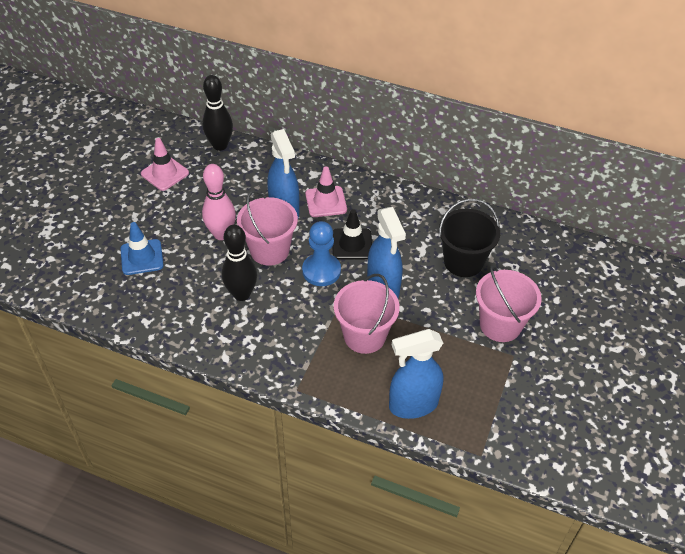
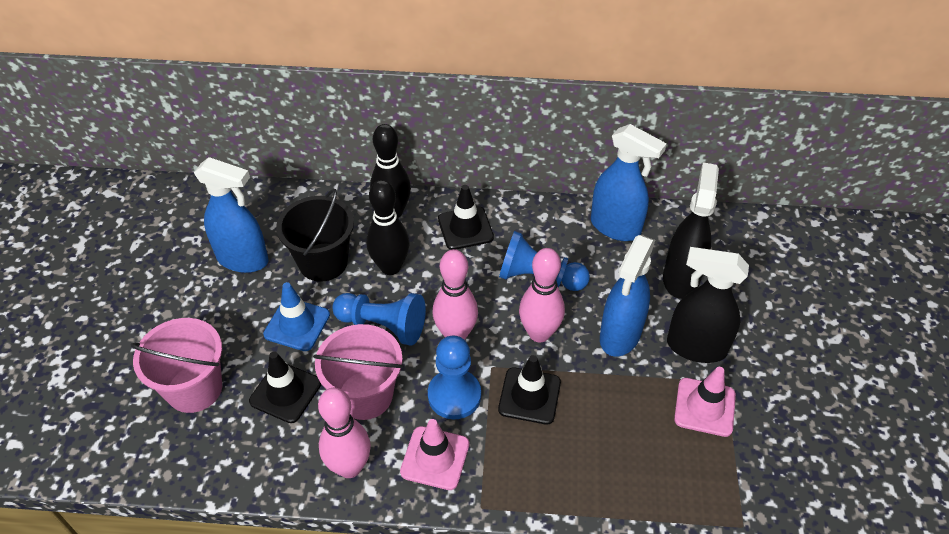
black spray bottle: none = 0 -> [663,162,719,299] [667,247,749,363] = 2
black traffic cone: [332,209,372,260] = 1 -> [249,351,321,423] [438,185,494,250] [498,355,561,425] = 3
blue pawn: [302,221,341,286] = 1 -> [332,293,426,345] [428,336,481,419] [499,231,590,291] = 3
pink bowling pin: [202,164,236,240] = 1 -> [318,388,371,478] [432,249,478,340] [519,248,565,342] = 3
pink bucket: [237,191,298,266] [334,274,400,354] [476,265,542,342] = 3 -> [130,318,222,413] [313,324,403,420] = 2

